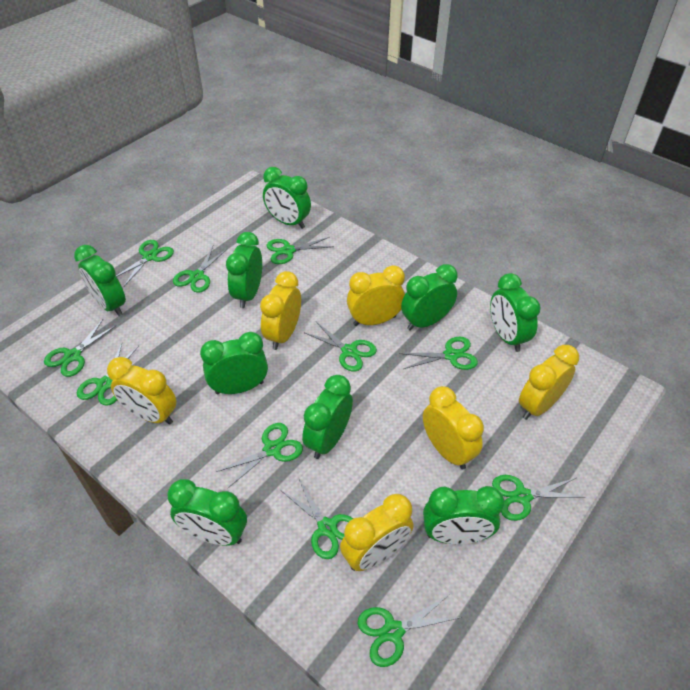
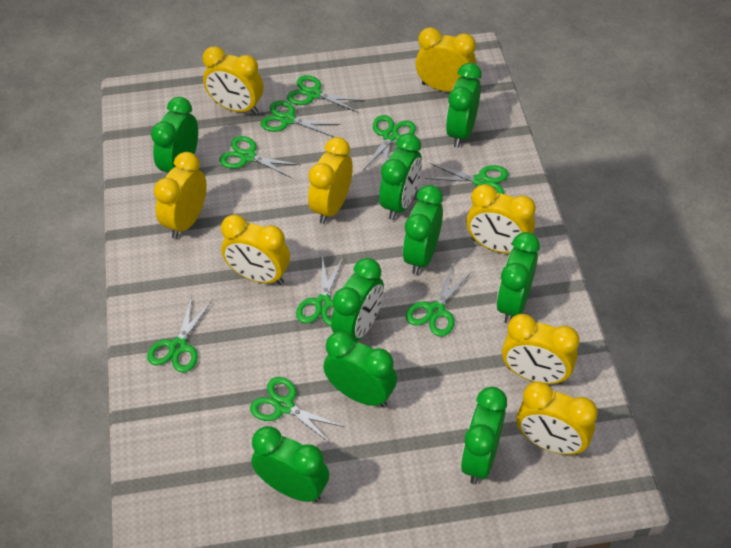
green scissors: [44,319,116,377] [77,343,139,406] [116,240,174,286] [173,246,228,293] [216,423,303,488] [266,237,334,264] [280,477,353,559] [305,322,377,372] [357,594,462,667] [399,337,478,370] [492,475,585,521] = 11 -> [147,297,212,373] [219,136,300,178] [250,377,345,444] [261,101,341,137] [287,75,365,112] [296,255,344,326] [364,115,416,169] [405,264,472,336] [425,163,508,194] = 9
yellow clock: [107,357,177,425] [260,271,301,350] [340,494,414,571] [347,265,405,326] [423,386,484,469] [519,345,579,420] = 6 -> [154,152,207,239] [203,46,264,114] [221,214,290,285] [308,137,353,224] [415,27,476,92] [466,184,536,253] [502,314,580,384] [516,381,598,455] = 8

